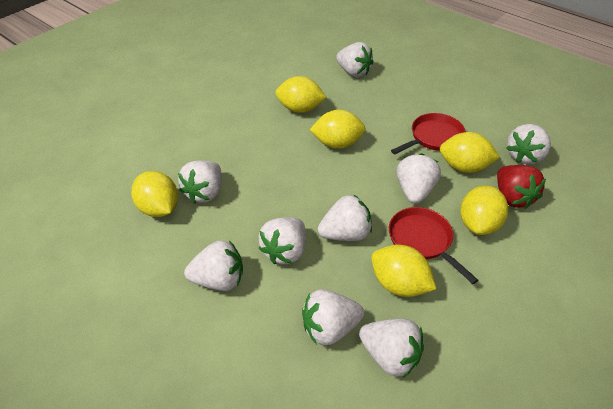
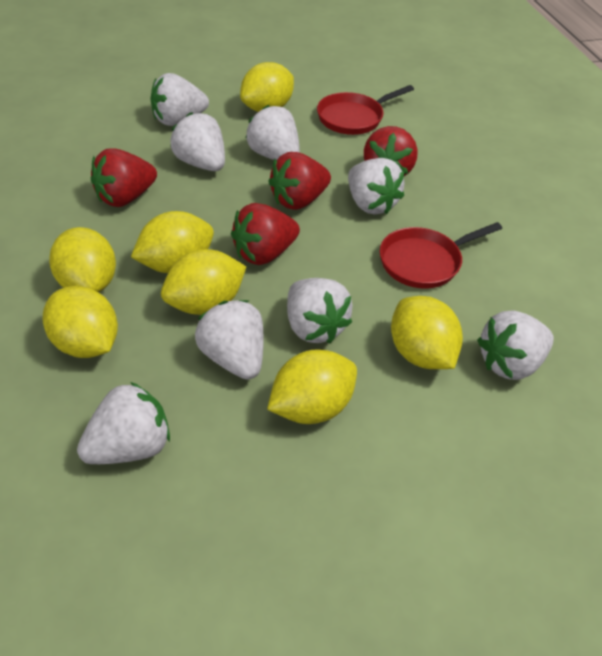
red strawberry: [497,165,546,209] = 1 -> [91,148,157,207] [231,203,300,265] [268,152,331,210] [364,126,418,176] = 4
white strawberry: [178,160,222,203] [184,240,243,291] [258,217,306,264] [302,289,364,346] [318,194,372,241] [336,42,374,77] [359,318,424,378] [397,153,441,204] [507,124,551,164] = 9 -> [77,382,170,464] [150,73,209,126] [170,112,225,171] [195,300,264,380] [245,105,300,160] [287,278,353,344] [348,158,405,214] [477,310,554,380] = 8
yellow lemon: [131,171,178,217] [275,76,327,113] [310,110,366,149] [371,245,436,297] [440,132,500,173] [460,186,508,235] = 6 -> [43,286,118,358] [49,227,116,293] [131,211,214,273] [161,249,246,315] [240,62,294,112] [267,349,357,424] [391,296,463,369] = 7

